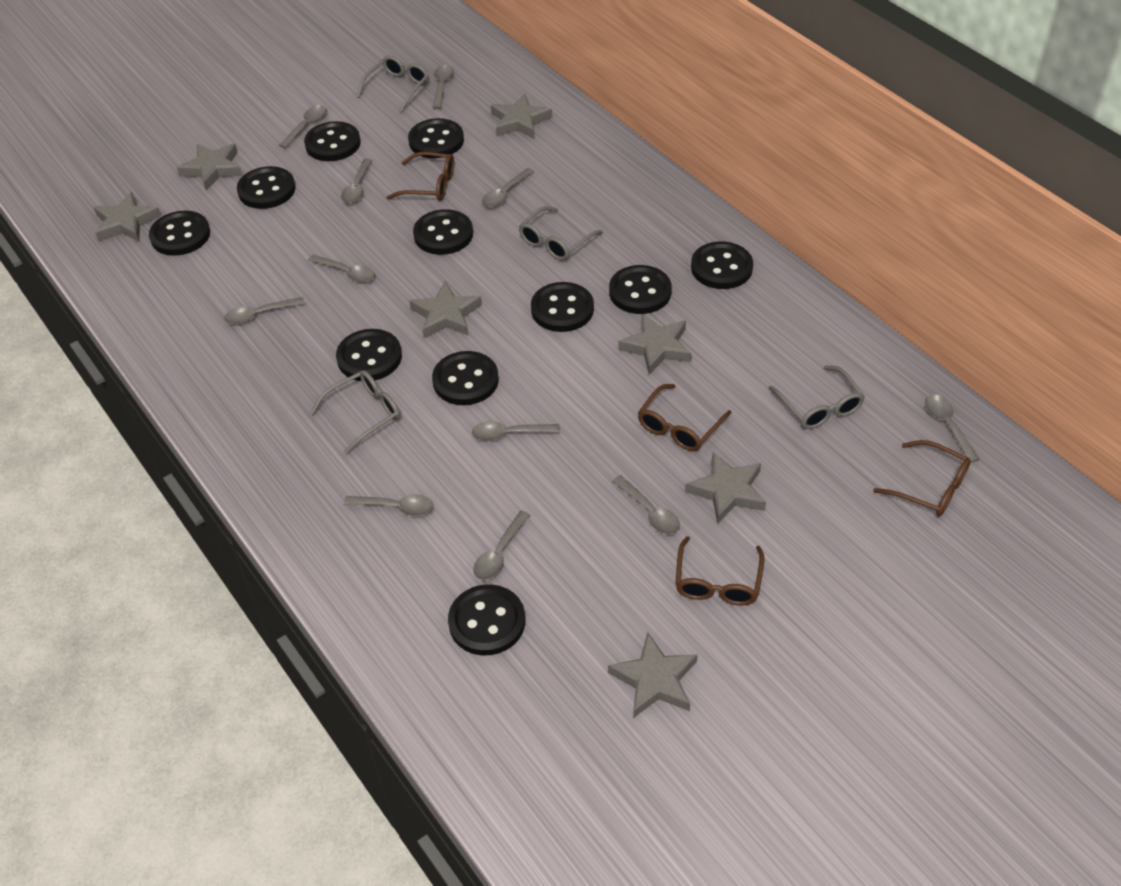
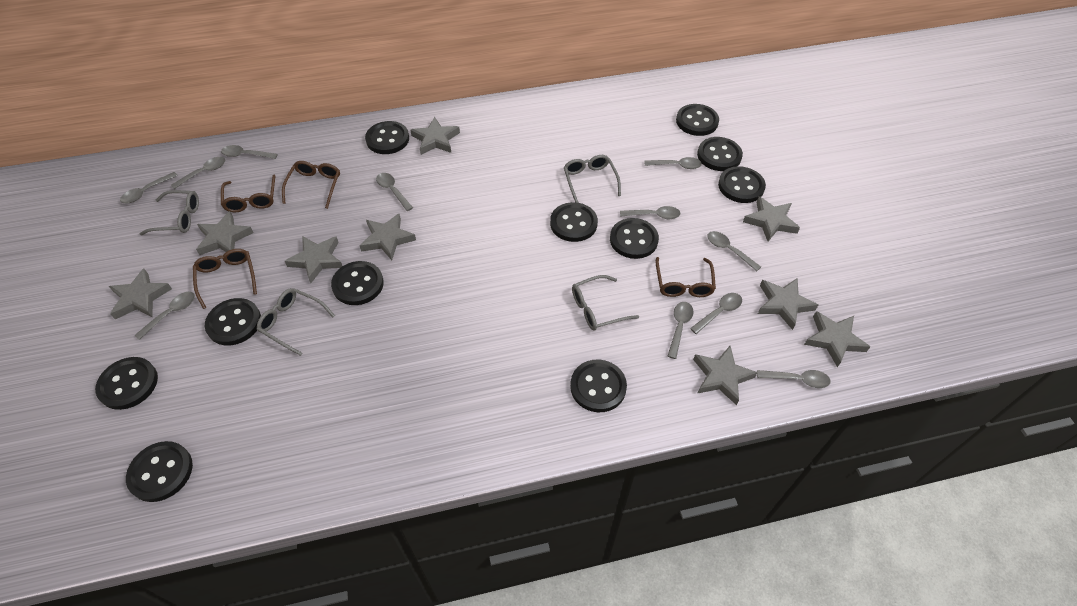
grey star: [94,192,161,241] [177,144,243,191] [409,281,482,338] [491,94,552,139] [608,632,698,718] [618,314,692,375] [685,452,766,524] = 7 -> [109,269,172,319] [196,211,253,255] [285,236,342,283] [359,214,416,260] [410,117,460,155] [693,346,758,405] [743,196,800,242] [758,278,818,330] [804,311,870,367] = 9

